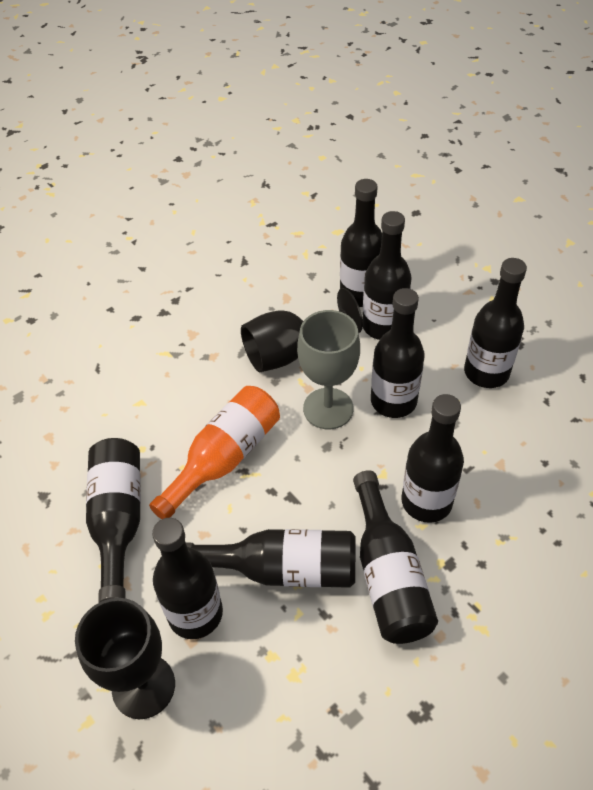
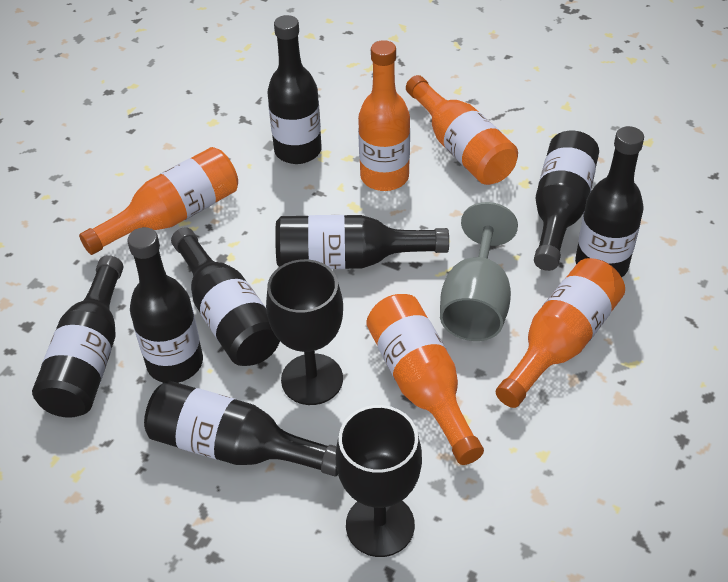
black bottle: [86,438,141,603] [152,518,223,639] [186,529,356,588] [340,179,382,307] [353,470,438,644] [362,211,412,340] [371,288,425,418] [402,394,464,523] [464,258,527,388] = 9 -> [32,255,123,418] [127,227,203,383] [144,381,338,476] [171,227,280,366] [267,15,322,164] [275,215,449,269] [534,131,599,271] [575,126,644,277] = 8
orange bottle: [149,386,280,519] = 1 -> [79,147,238,255] [358,40,410,191] [366,294,484,465] [406,75,518,185] [496,258,625,408] = 5

